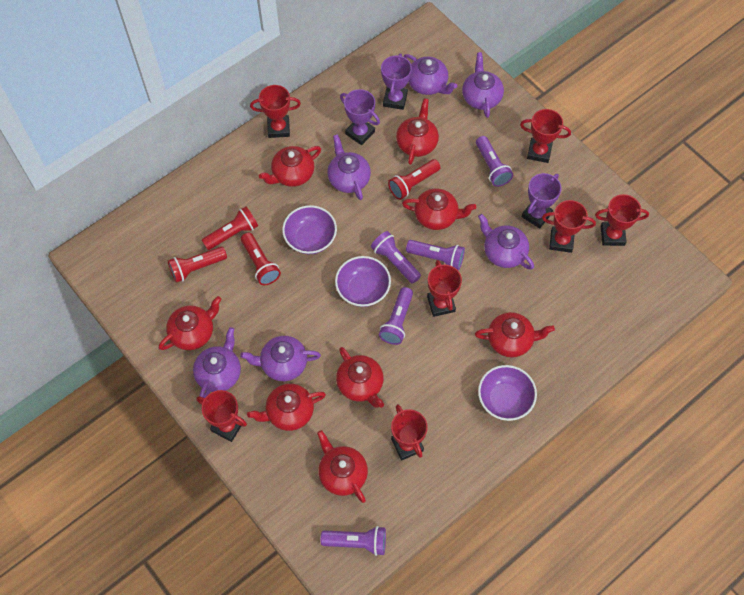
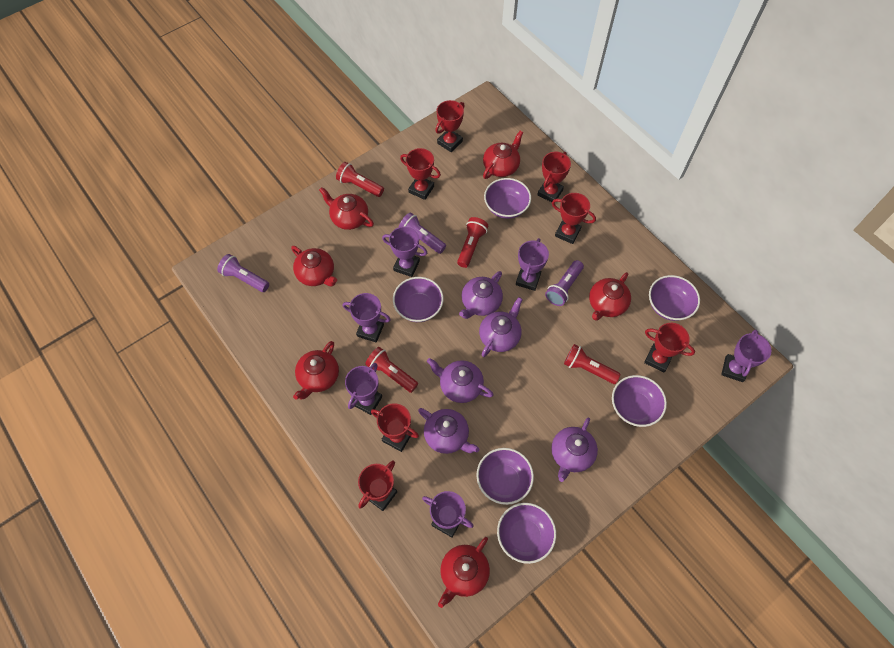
purple bowl: [282,205,337,254] [335,256,391,307] [478,365,537,421] = 3 -> [393,277,444,322] [477,448,534,505] [484,178,531,219] [497,503,556,564] [612,375,667,427] [649,275,700,321] = 6
purple flashlight: [321,526,386,556] [371,231,421,284] [379,287,413,345] [406,240,465,270] [476,136,513,187] = 5 -> [217,254,269,292] [398,212,446,254] [545,260,584,306] = 3
purple teapot: [193,327,241,398] [240,336,321,381] [327,134,371,200] [403,54,457,95] [462,52,504,118] [478,214,534,270] = 6 -> [418,408,479,454] [427,358,493,403] [459,271,503,319] [479,297,523,357] [551,417,598,482] = 5
purple trophy: [340,89,380,145] [381,53,412,110] [522,173,561,229] = 3 -> [343,293,391,342] [345,363,382,415] [382,226,427,277] [422,491,474,538] [516,238,549,291] [721,330,771,382] = 6
red teapot: [159,296,222,350] [247,384,326,431] [259,146,321,187] [317,430,368,503] [336,347,384,408] [396,98,439,165] [402,188,476,230] [475,312,555,357] = 8 -> [291,246,337,286] [293,341,339,400] [319,187,374,230] [438,537,490,608] [483,131,523,179] [589,272,631,321] = 6

